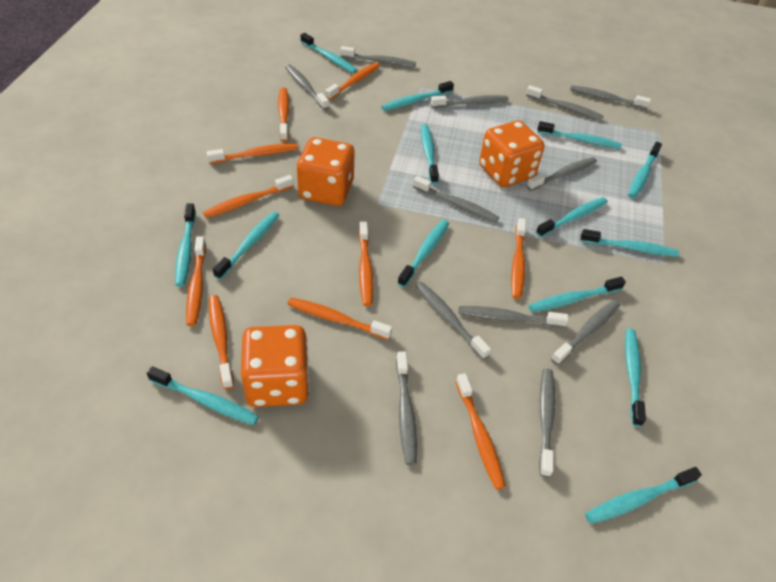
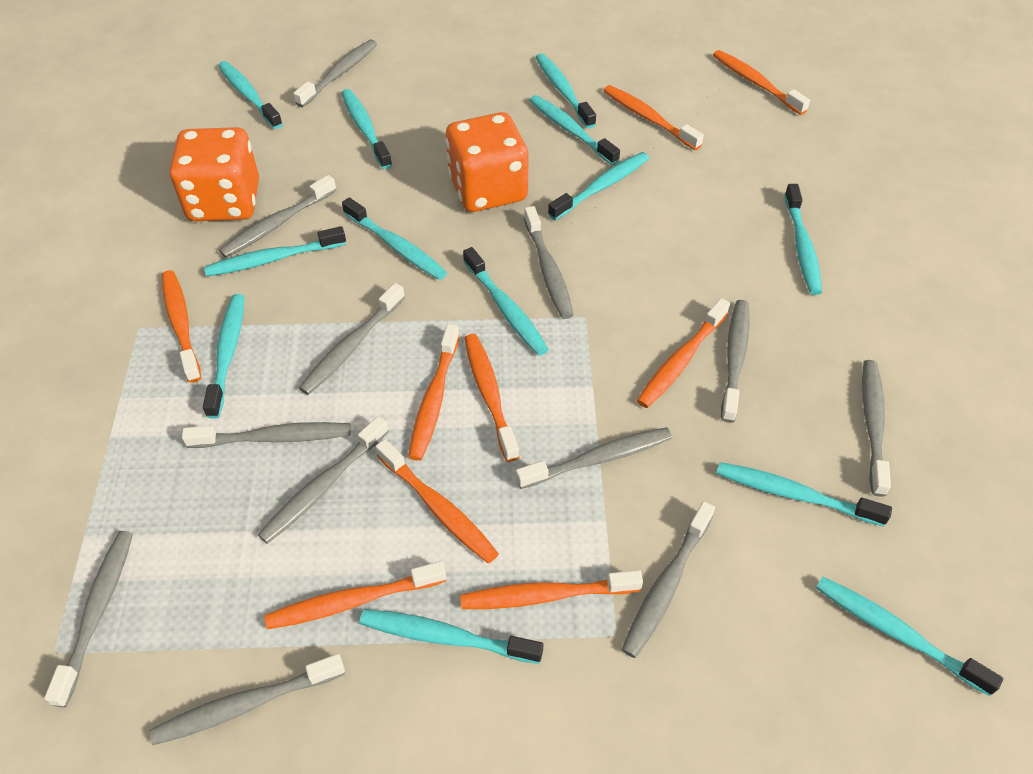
orange dice: [241,325,309,407] [297,137,355,206] [479,120,544,187] = 3 -> [170,127,259,221] [446,112,529,212] = 2
orange toothbrush: [186,236,206,326] [203,175,294,218] [207,143,298,164] [209,295,234,389] [278,87,289,142] [287,298,392,340] [325,62,380,100] [359,222,373,306] [456,373,506,490] [511,218,526,299] = 10 -> [162,270,201,383] [264,561,446,629] [376,439,499,563] [408,324,460,461] [460,570,643,609] [464,334,519,462] [603,85,704,150] [637,298,730,408] [713,50,810,115] = 9
turquoise toothbrush: [147,366,259,425] [175,204,196,286] [213,212,280,280] [301,33,357,74] [381,81,454,111] [398,220,449,287] [421,124,439,184] [528,277,626,312] [536,197,608,237] [537,121,622,149] [580,229,679,257] [585,467,702,524] [625,329,646,427] [628,142,662,198] = 14 -> [203,294,245,419] [204,226,346,277] [218,61,283,129] [341,89,392,169] [342,197,447,280] [359,609,543,664] [463,247,549,356] [529,95,620,165] [535,53,596,129] [548,152,649,220] [716,462,892,526] [785,184,822,295] [816,577,1003,696] = 13

